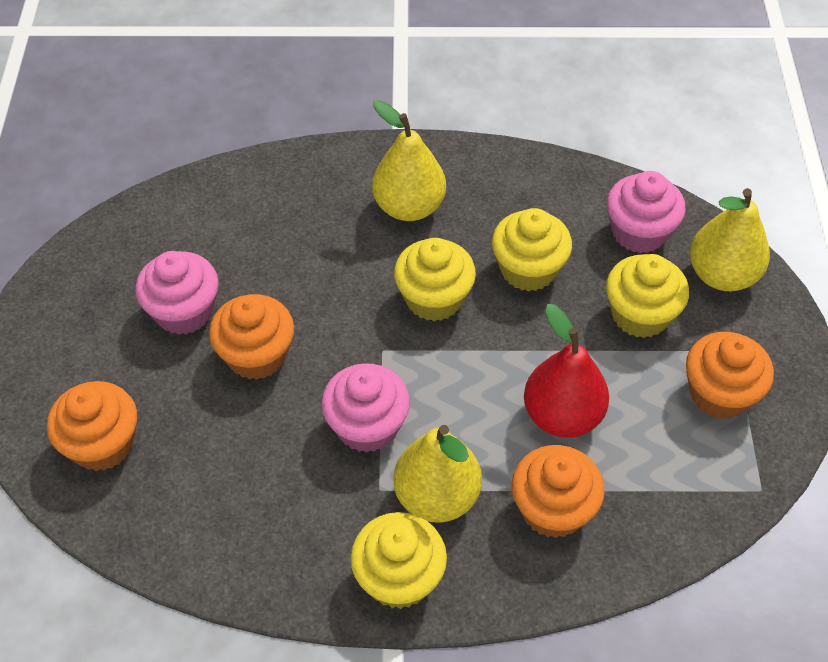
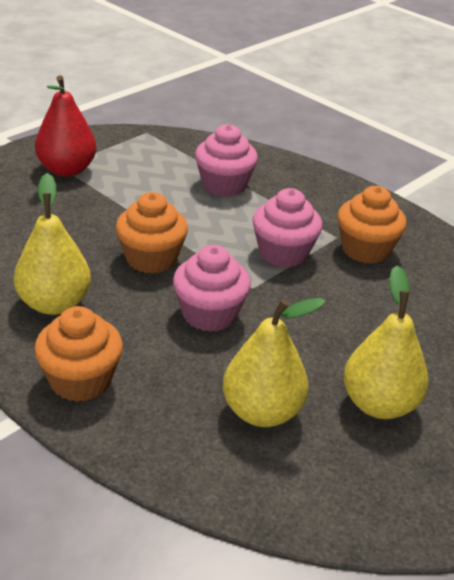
orange cupcake: [47,381,137,471] [209,294,294,380] [512,445,605,538] [686,332,774,419] = 4 -> [34,306,123,402] [115,192,188,274] [338,186,407,264] = 3
yellow cupcake: [350,512,447,609] [394,238,476,321] [492,208,572,291] [606,254,689,338] = 4 -> none = 0

